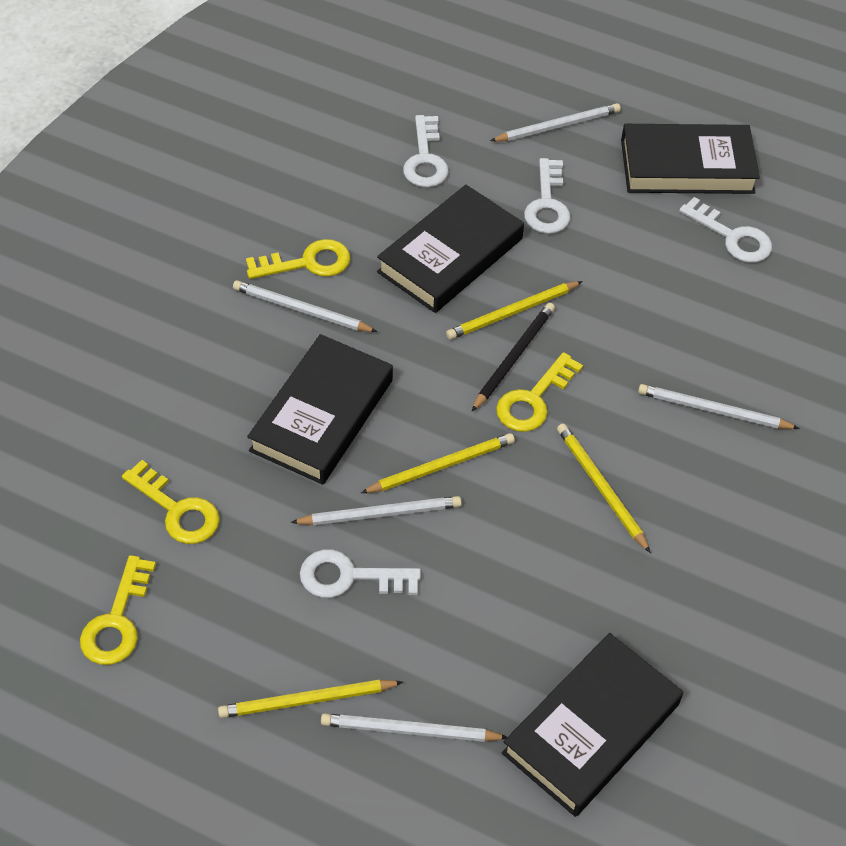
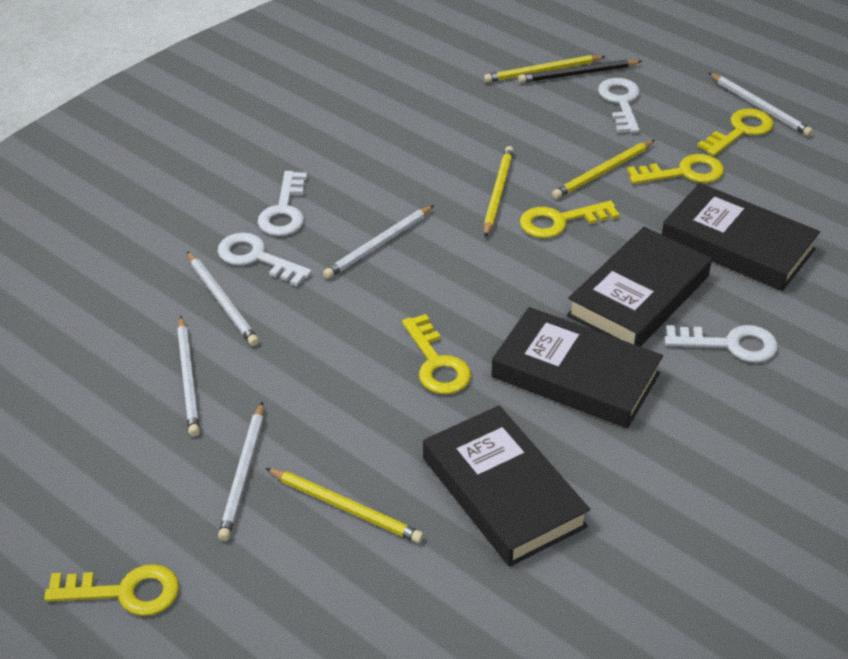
yellow key: [80,555,156,665] [122,460,220,544] [246,239,350,279] [496,352,583,432] = 4 -> [44,564,179,616] [402,314,471,394] [520,201,620,238] [627,154,724,184] [697,108,774,156] = 5

